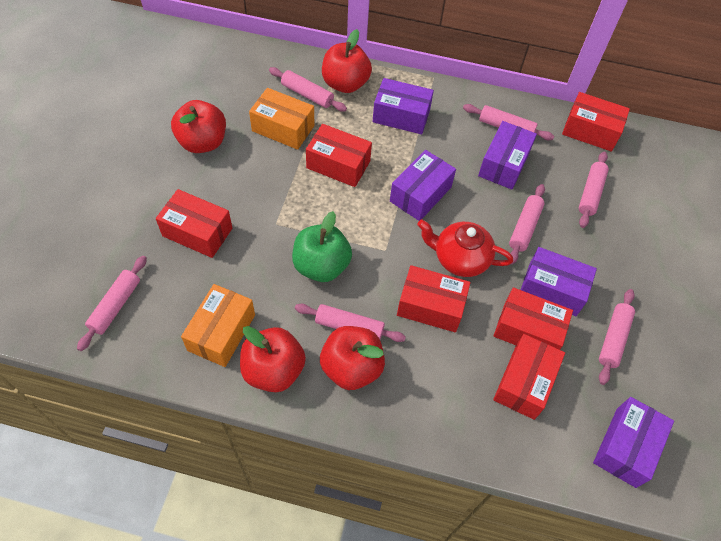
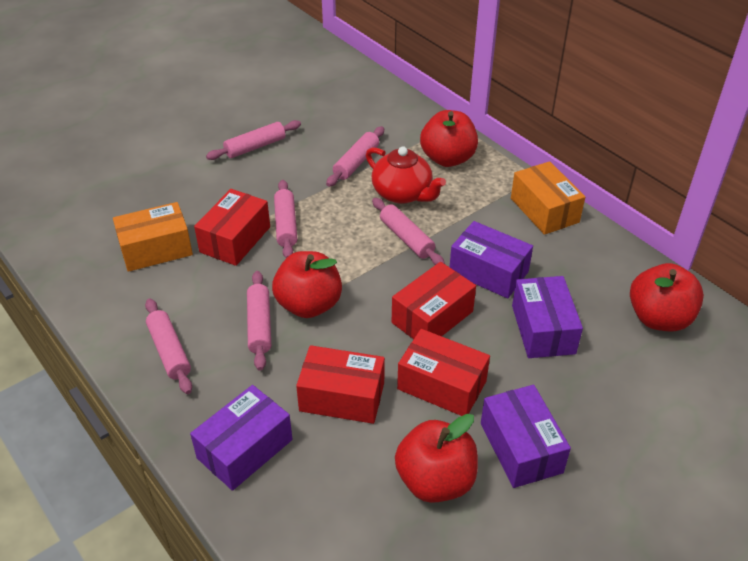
green apple: [292,211,352,282] = 1 -> none = 0
pink rolling pin: [77,256,147,351] [269,67,347,111] [295,304,406,342] [463,104,554,140] [509,184,545,265] [579,152,609,228] [599,289,635,385] = 7 -> [145,298,192,394] [206,120,301,160] [247,271,271,371] [274,180,297,258] [326,126,384,187] [372,198,445,265] = 6
purple box: [372,78,434,134] [390,150,456,221] [478,121,537,189] [521,247,597,316] [593,397,674,488] = 5 -> [190,385,293,491] [450,221,533,299] [481,385,571,488] [512,276,583,358] = 4
red box: [156,189,232,258] [306,124,372,187] [397,265,470,332] [493,287,573,350] [493,334,565,420] [562,92,630,152] = 6 -> [194,189,270,266] [296,345,385,424] [392,262,476,339] [397,329,490,416] = 4

